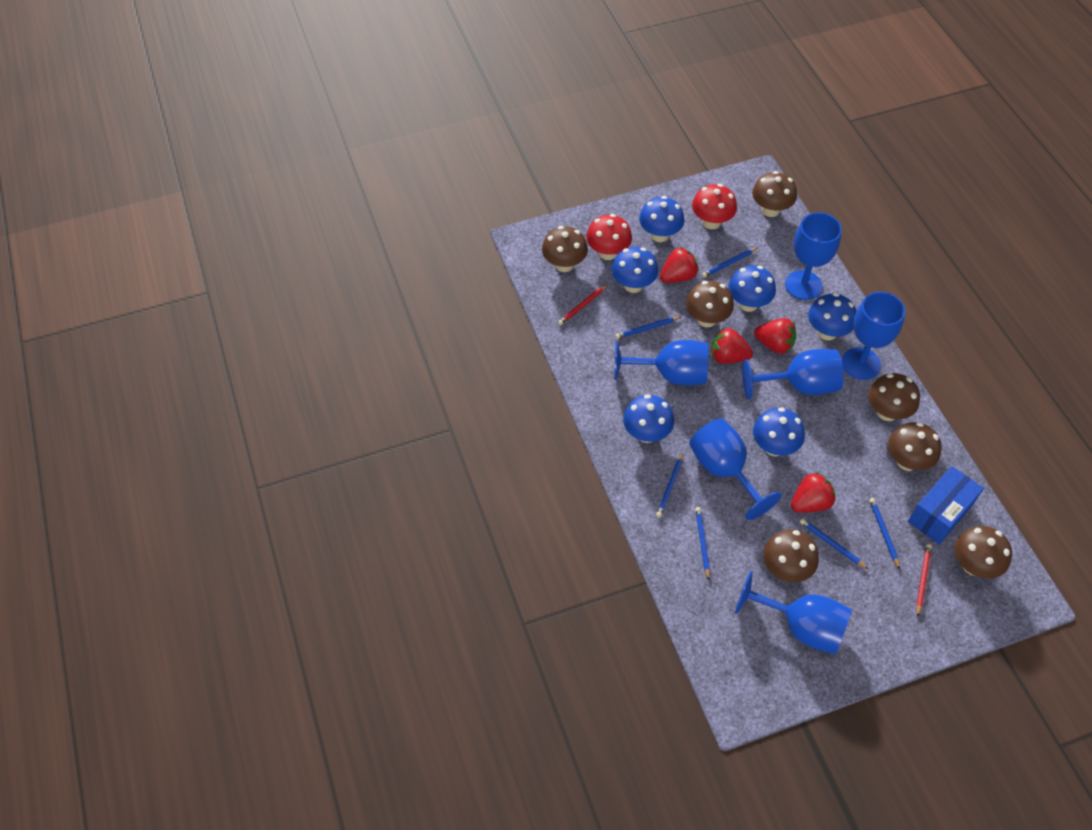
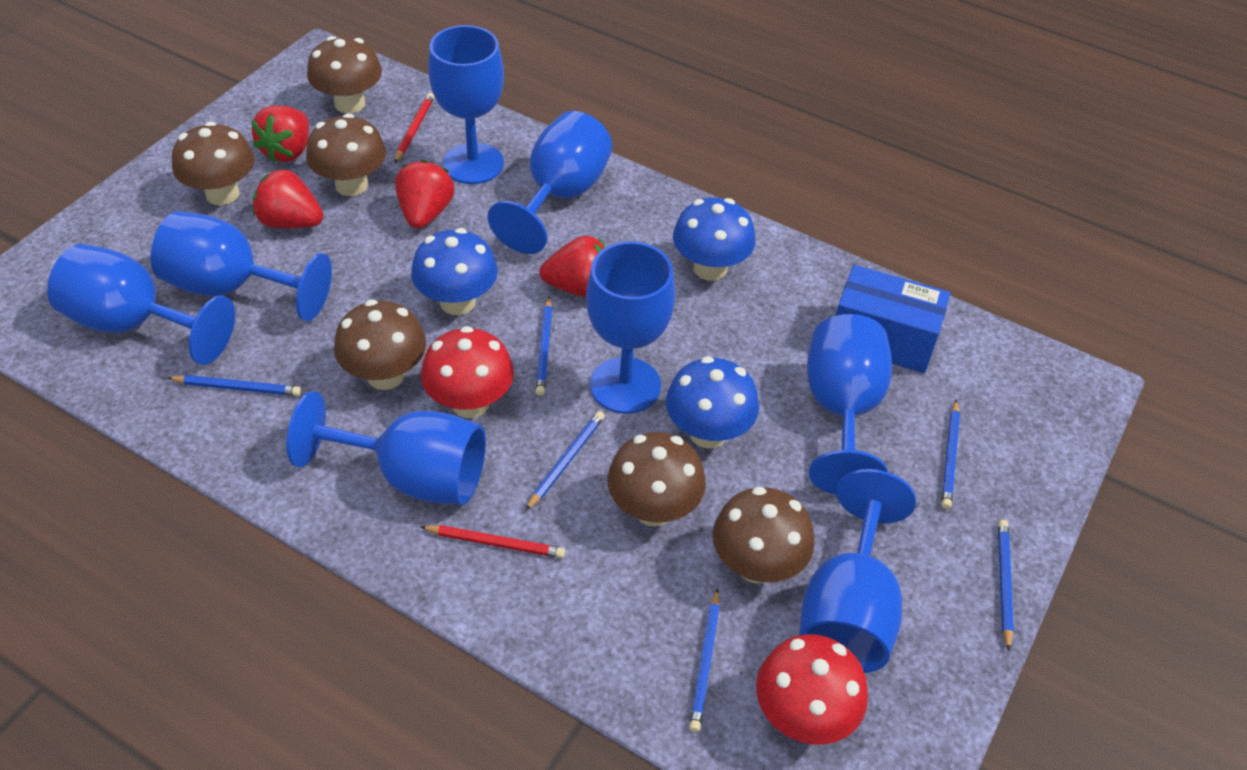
blue goblet: [614,340,708,386] [689,418,782,520] [735,571,852,654] [742,349,844,399] [785,212,842,300] [842,292,905,380] = 6 -> [47,244,235,365] [151,211,332,321] [286,391,486,505] [428,25,504,184] [488,111,612,254] [586,241,675,414] [799,469,916,673] [807,314,892,495] = 8
blue mushroom: [612,247,658,293] [623,394,674,443] [639,196,684,242] [728,265,776,312] [753,407,805,456] [808,293,856,340] = 6 -> [411,228,498,315] [666,356,759,448] [673,198,756,281] = 3
brown mushroom: [542,226,588,272] [686,281,734,327] [752,171,797,217] [763,529,819,582] [868,373,920,421] [888,422,942,471] [955,526,1012,579] = 7 -> [172,122,255,205] [306,113,386,196] [307,36,382,113] [334,300,426,390] [607,432,706,527] [713,487,815,584] = 6

